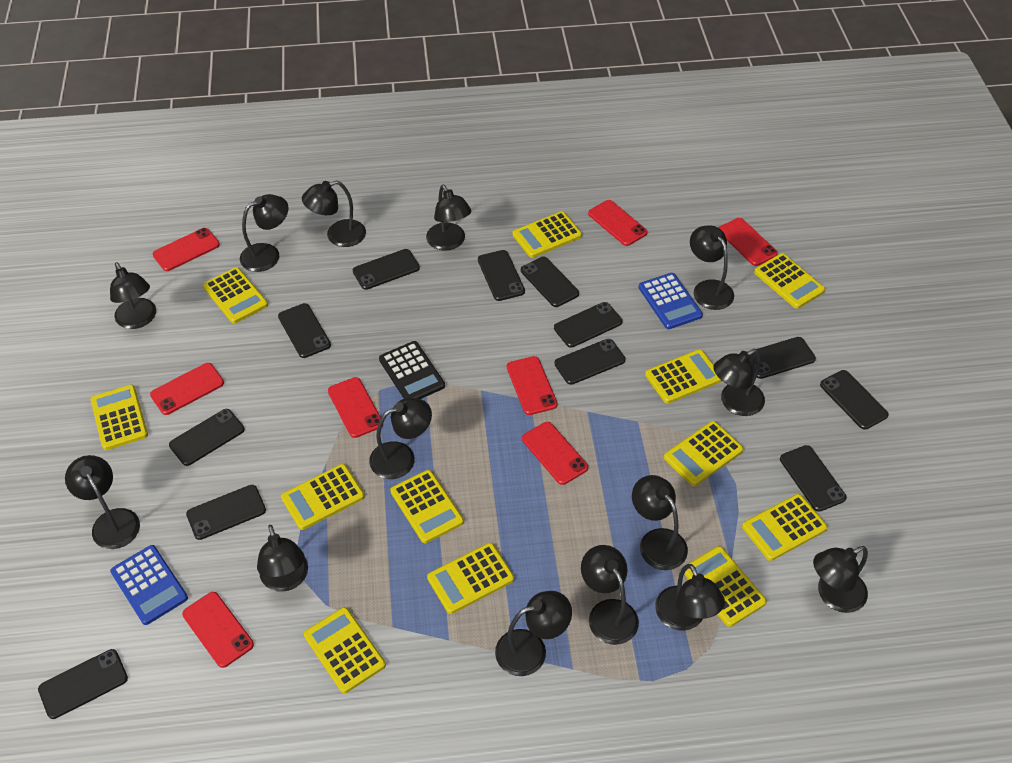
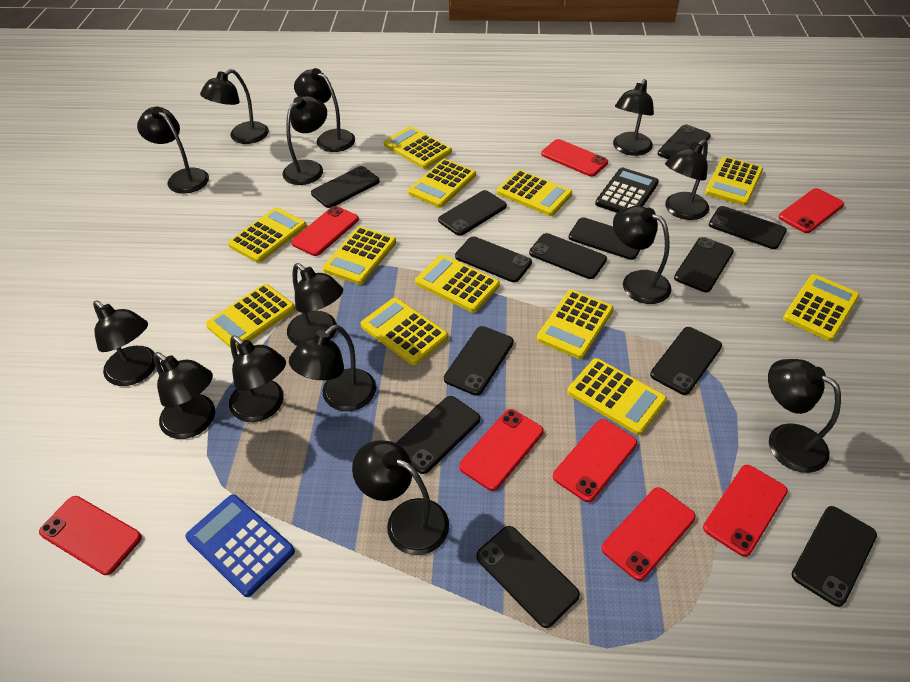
black phone: [38,649,128,719] [169,409,245,466] [186,485,266,540] [278,303,331,358] [353,249,420,290] [478,250,525,301] [521,257,579,307] [554,302,623,348] [554,339,626,385] [748,337,816,379] [780,445,846,512] [820,370,889,430] = 12 -> [311,166,380,208] [396,396,480,474] [438,190,507,236] [444,326,514,396] [455,236,532,282] [476,526,580,628] [529,233,607,279] [569,217,640,260] [650,327,722,395] [658,124,711,159] [674,237,734,292] [709,206,787,249] [792,506,877,607] = 13
blue calculator: [110,545,188,625] [639,273,703,329] = 2 -> [185,494,295,597] = 1

